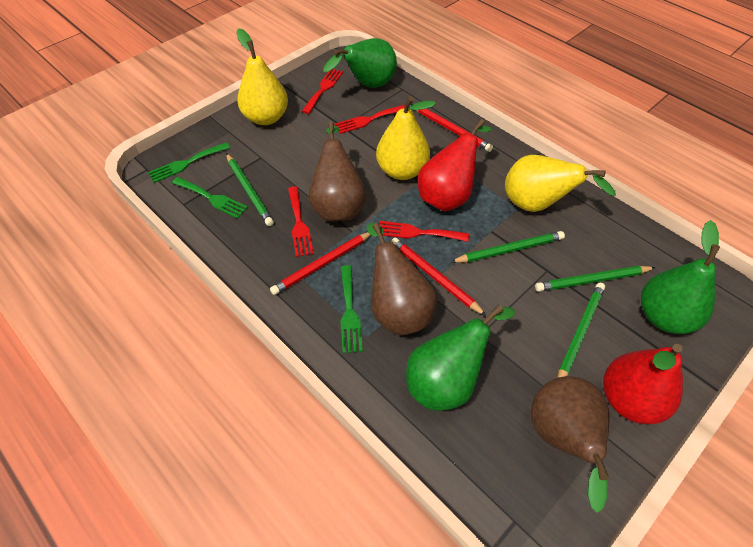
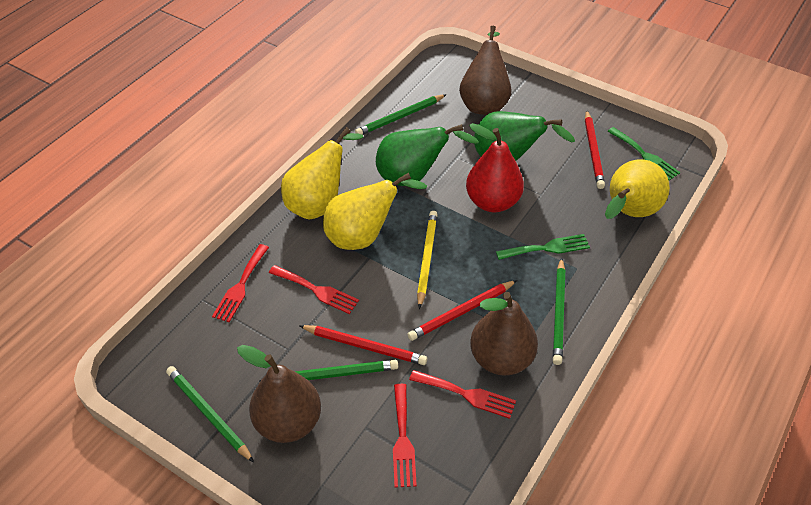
green fork: [148,143,230,183] [172,177,248,219] [341,265,363,353] = 3 -> [496,234,590,260] [607,127,681,181] = 2
green pear: [323,38,397,88] [406,304,515,411] [641,220,720,334] = 3 -> [376,124,479,186] [474,111,575,161] = 2
red pear: [418,119,492,211] [603,344,683,424] = 2 -> [466,123,524,212] = 1
yellow pencil: none = 0 -> [417,211,438,309] = 1

